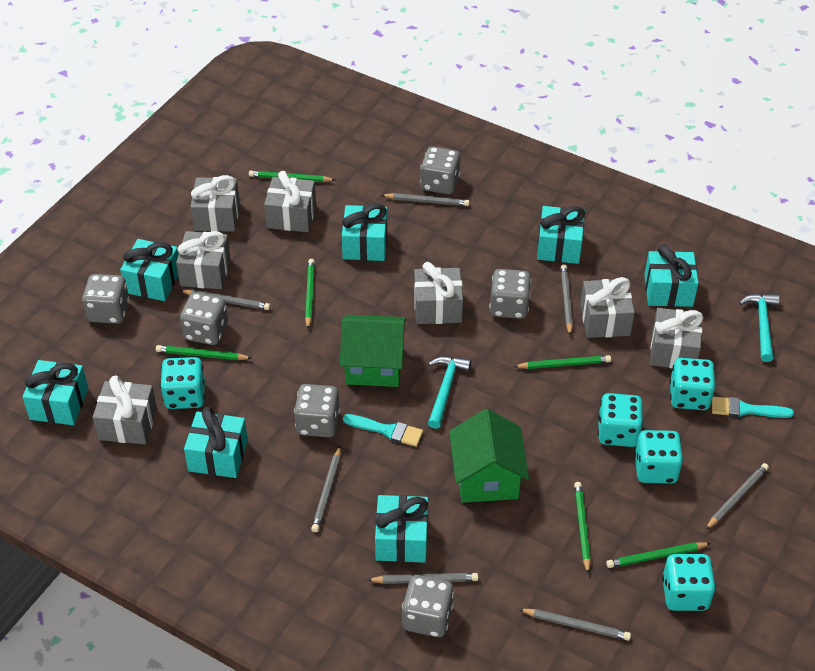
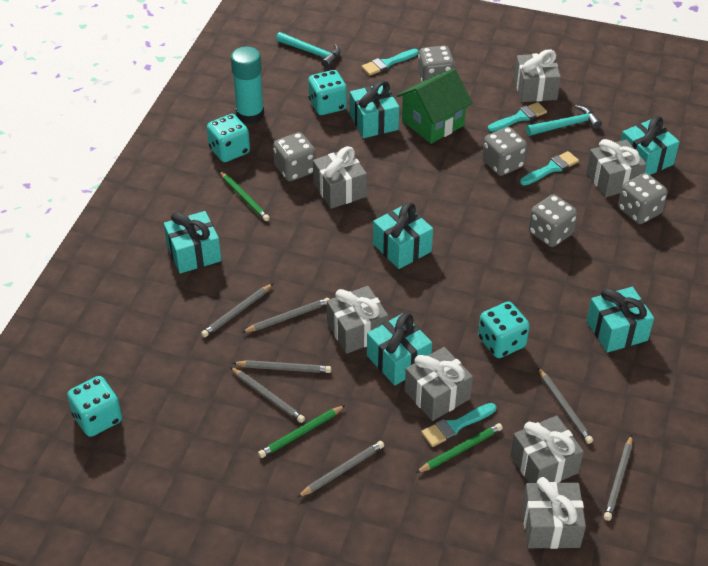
green house: [340,315,406,387] [449,409,529,503] = 2 -> [397,68,473,144] = 1
green pencil: [156,345,251,360] [249,171,335,182] [305,259,315,329] [514,355,611,369] [574,482,591,574] [606,542,711,568] = 6 -> [219,171,270,221] [258,405,345,458] [416,423,503,473] = 3
grey dice: [82,274,130,324] [180,292,228,345] [294,384,340,437] [402,575,454,637] [420,147,460,194] [490,269,531,319] = 6 -> [273,132,316,181] [418,46,455,82] [482,127,527,176] [529,194,577,247] [618,173,668,224] = 5
turquoise brush: [343,414,423,447] [712,397,794,418] = 2 -> [362,49,419,75] [421,403,496,447] [488,102,547,132] [520,151,579,186] = 4
turquoise dice: [160,357,205,409] [598,393,643,447] [634,430,683,484] [662,554,716,611] [670,358,715,410] = 5 -> [67,376,122,437] [207,114,250,162] [308,70,347,115] [478,302,530,358] = 4
turquoise gift: [23,360,88,425] [120,239,179,301] [184,407,248,478] [342,204,388,261] [375,495,428,563] [537,206,585,264] [644,245,699,307] = 7 -> [164,211,221,273] [350,80,399,138] [367,313,432,385] [373,202,433,269] [587,287,654,353] [621,116,680,175] = 6
turquoise glue stick: none = 0 -> [231,46,264,124] = 1

